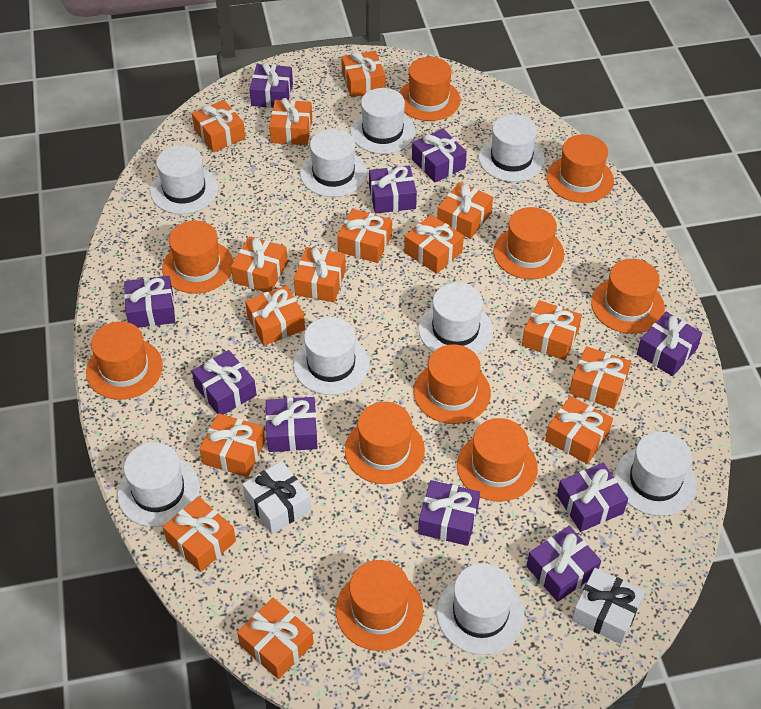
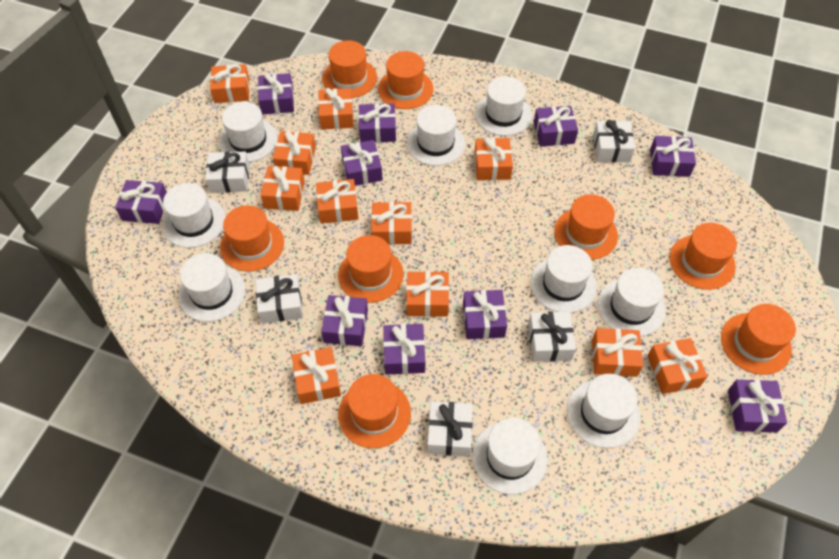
orange gift: [163,496,236,572] [192,100,245,152] [200,413,265,477] [231,236,288,292] [237,598,314,679] [245,285,305,346] [269,98,312,145] [294,247,346,302] [337,209,392,263] [341,51,385,97] [404,215,464,274] [437,182,493,239] [522,300,582,360] [545,396,613,464] [569,346,631,409] = 15 -> [210,64,250,103] [261,166,305,211] [273,131,316,175] [292,347,341,404] [316,179,359,224] [318,88,354,129] [371,202,412,245] [406,271,449,317] [474,137,513,180] [592,328,643,377] [647,338,708,394] = 11
orange hat: [86,321,163,400] [162,221,233,294] [336,560,423,651] [345,402,425,484] [399,57,461,121] [414,344,491,424] [457,418,538,502] [493,207,564,279] [547,134,614,203] [591,259,665,334] = 10 -> [220,205,284,271] [322,40,377,98] [338,235,404,303] [338,374,411,448] [378,51,434,109] [554,194,618,260] [669,223,737,290] [721,304,796,375] = 8
white gift: [242,461,311,534] [572,568,645,644] = 2 -> [205,152,250,193] [256,274,303,324] [427,401,473,456] [528,312,576,362] [593,120,635,162] = 5

